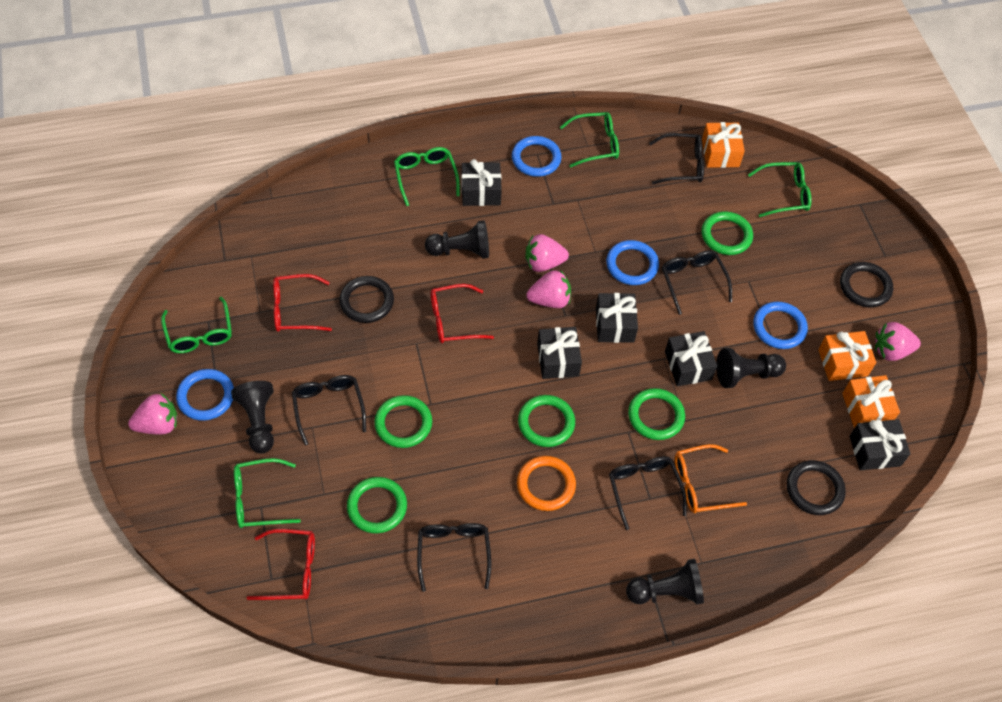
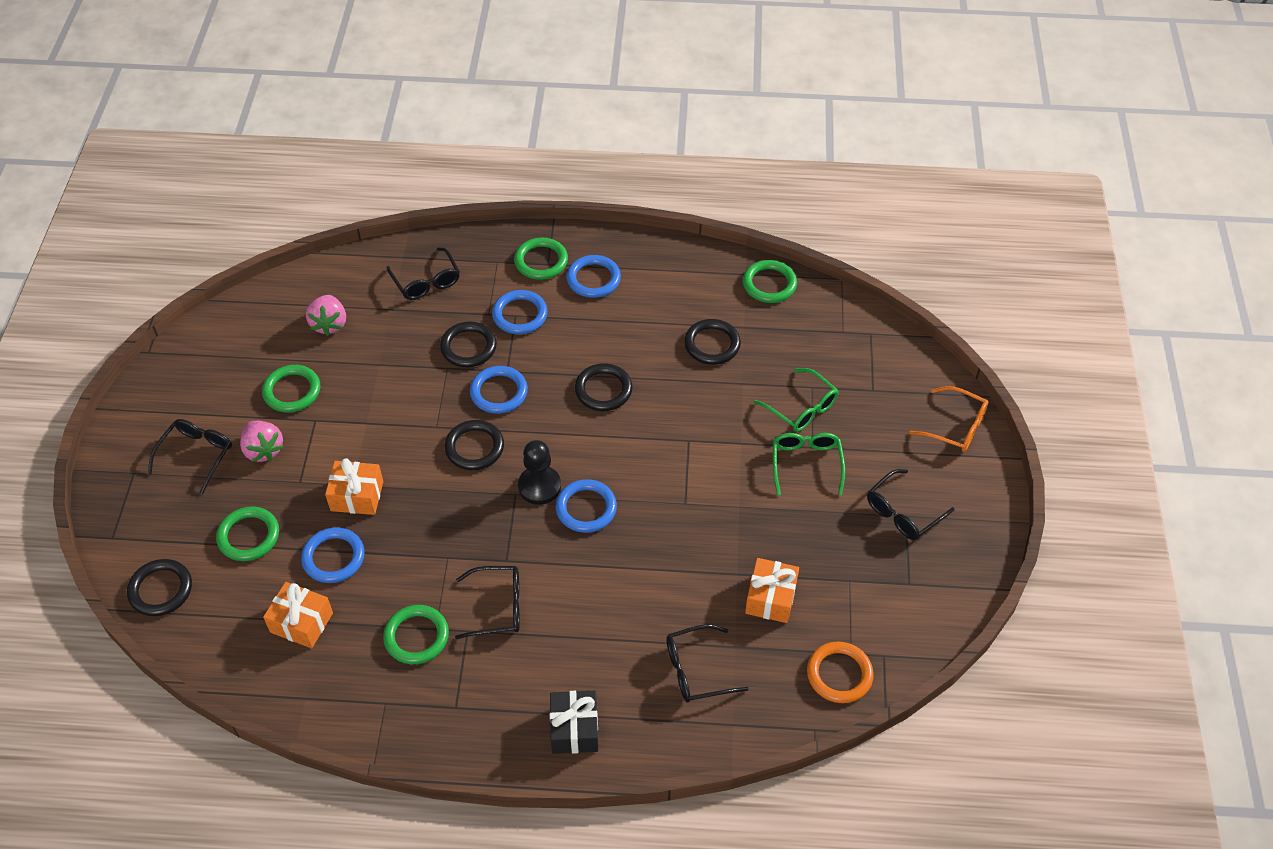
black gift: [462,159,502,206] [537,327,582,379] [596,293,638,343] [665,331,717,386] [849,419,910,470] = 5 -> [550,691,598,754] = 1
black pawn: [231,381,274,454] [425,220,489,259] [626,559,704,605] [716,348,786,388] = 4 -> [518,440,561,505] = 1
black ring: [339,276,394,323] [787,460,846,515] [840,262,893,308] = 3 -> [127,559,192,616] [440,322,497,367] [445,420,504,470] [575,363,633,411] [684,319,741,365] = 5
blue ring: [176,369,234,421] [512,136,562,177] [606,240,659,285] [753,302,808,349] = 4 -> [301,527,365,583] [470,366,528,414] [492,290,548,334] [556,479,617,533] [567,255,621,298] = 5
green glasses: [161,297,232,353] [234,458,301,528] [394,147,460,206] [560,112,619,167] [748,162,811,217] = 5 -> [754,368,839,432] [773,433,845,495] = 2
pink strawberry: [128,393,178,434] [525,234,569,272] [526,270,571,308] [875,322,921,361] = 4 -> [240,421,284,462] [306,295,346,336] = 2
red glasses: [246,529,315,600] [273,274,332,332] [430,284,494,343] = 3 -> none = 0

